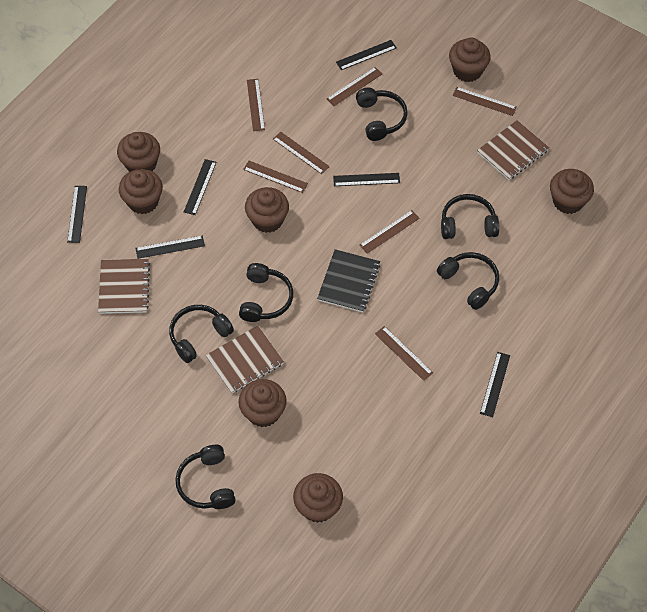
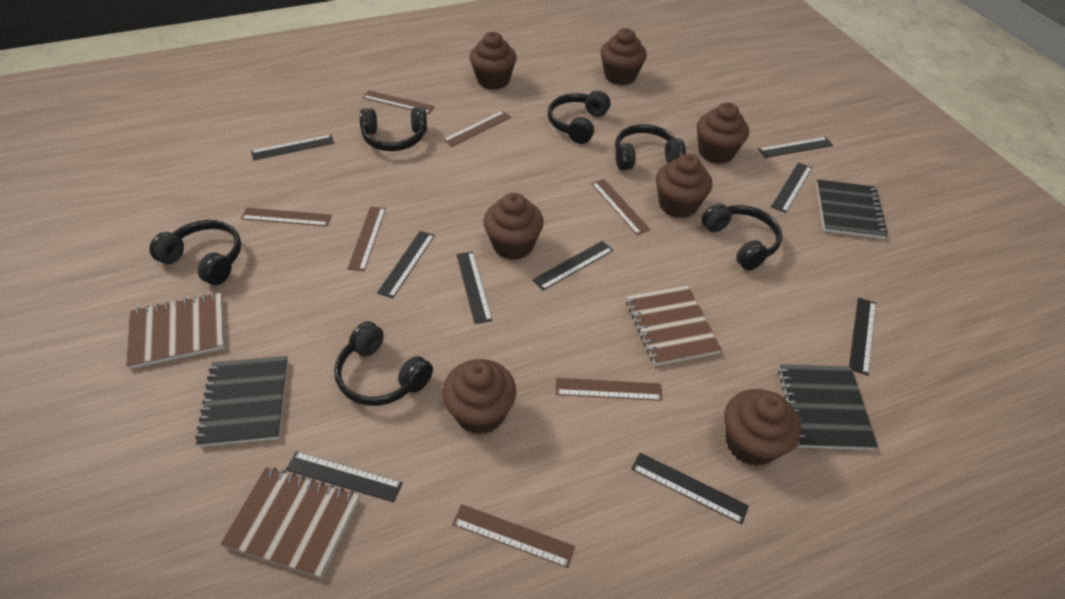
black notebook: [317,249,380,313] = 1 -> [195,356,288,447] [778,364,878,450] [816,180,888,239] = 3
black ruler: [67,186,87,243] [136,235,205,259] [184,159,216,215] [333,173,400,186] [336,40,397,70] [480,352,510,417] = 6 -> [251,135,334,160] [286,451,403,503] [377,231,435,298] [457,252,493,324] [532,241,613,290] [631,453,749,525] [758,137,833,158] [771,162,812,213] [849,298,876,376] = 9

